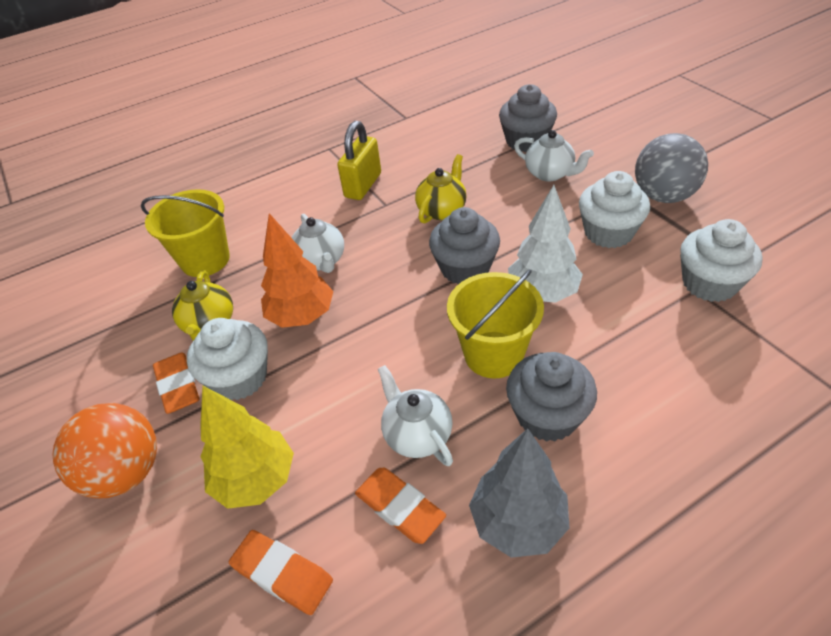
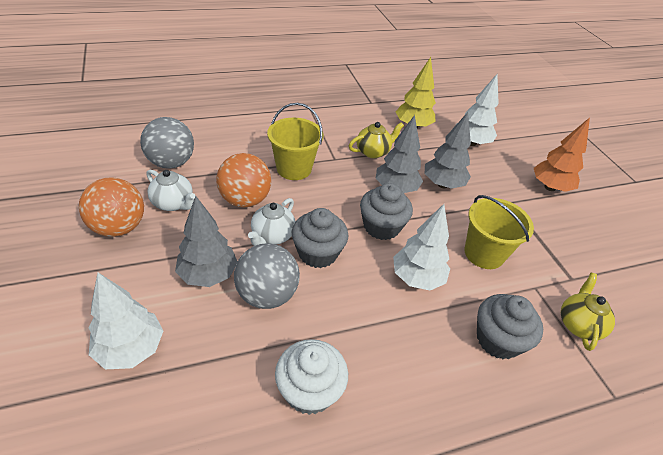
grey ball: [635,133,708,203] = 1 -> [140,117,194,169] [234,243,300,309] = 2
grey tree: [469,428,570,558] = 1 -> [175,196,238,287] [376,115,423,193] [425,112,471,189] = 3
orange ball: [52,403,157,498] = 1 -> [79,177,144,237] [216,153,271,208] = 2
orange eraser: [153,352,199,414] [229,530,333,615] [355,468,446,544] = 3 -> none = 0
white cupcake: [187,318,268,400] [579,171,650,248] [680,219,763,302] = 3 -> [275,339,348,415] = 1
white teapot: [292,214,344,273] [378,365,453,466] [514,130,594,182] = 3 -> [146,170,195,211] [248,198,295,246] = 2
white tree: [508,185,583,303] = 1 -> [88,273,163,369] [393,204,450,290] [456,74,499,146] = 3
yellow padlock: [337,121,381,200] = 1 -> none = 0

